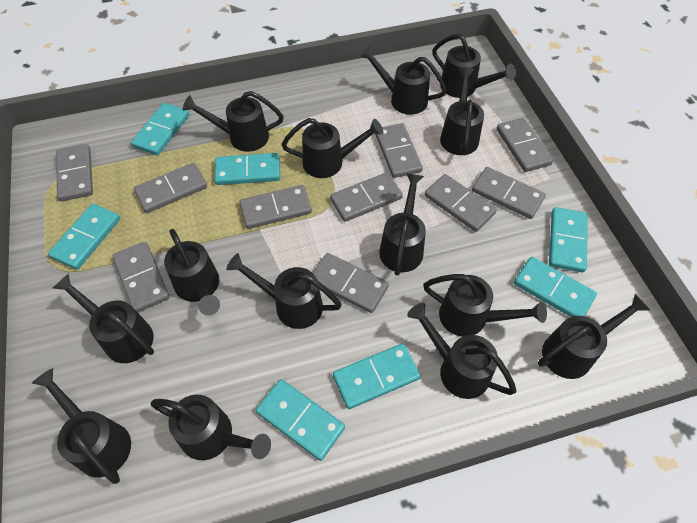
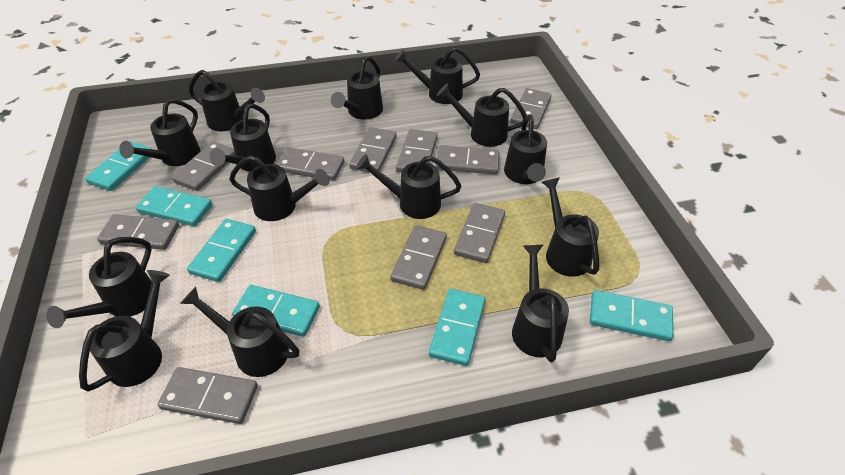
turquoise domino: [48,204,120,270] [131,103,189,155] [214,153,280,185] [256,379,345,461] [333,343,420,409] [514,257,597,317] [549,207,588,273] = 7 -> [85,141,152,191] [136,186,212,226] [187,219,256,282] [232,285,320,337] [429,289,485,366] [590,290,674,341] = 6

